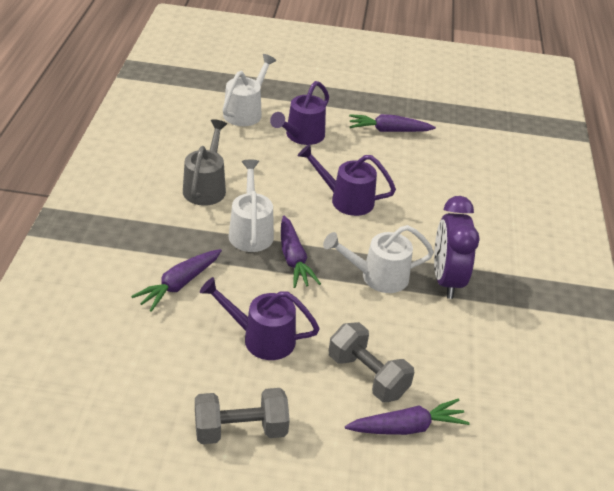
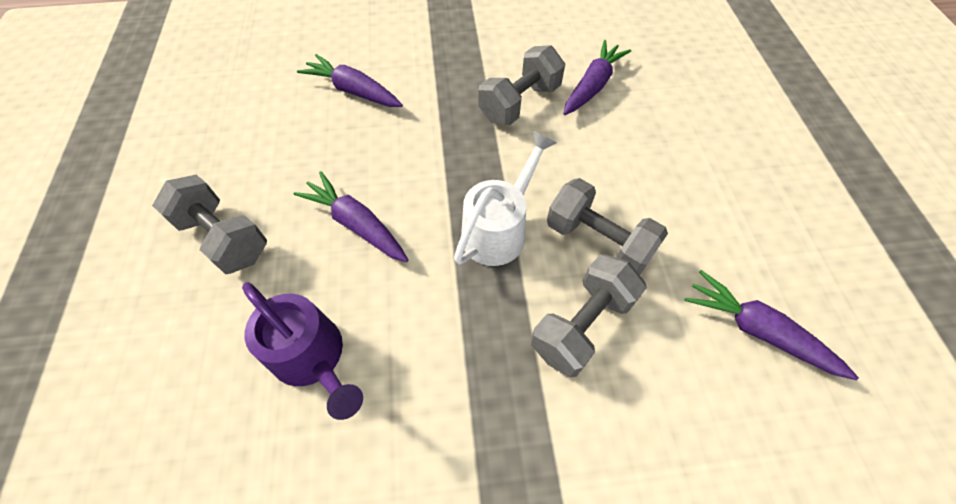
grey dumbbell: [195,388,290,444] [329,322,414,402] = 2 -> [152,175,267,274] [479,45,565,125] [531,254,647,377] [547,178,668,275] = 4
grey watering can: [183,119,227,206] = 1 -> none = 0
purple clock: [434,196,480,299] = 1 -> none = 0
purple watering can: [200,277,320,360] [270,81,329,145] [298,144,396,216] = 3 -> [242,282,363,420] = 1
white watering can: [223,54,276,126] [229,159,274,252] [323,225,434,293] = 3 -> [454,131,557,266] = 1

